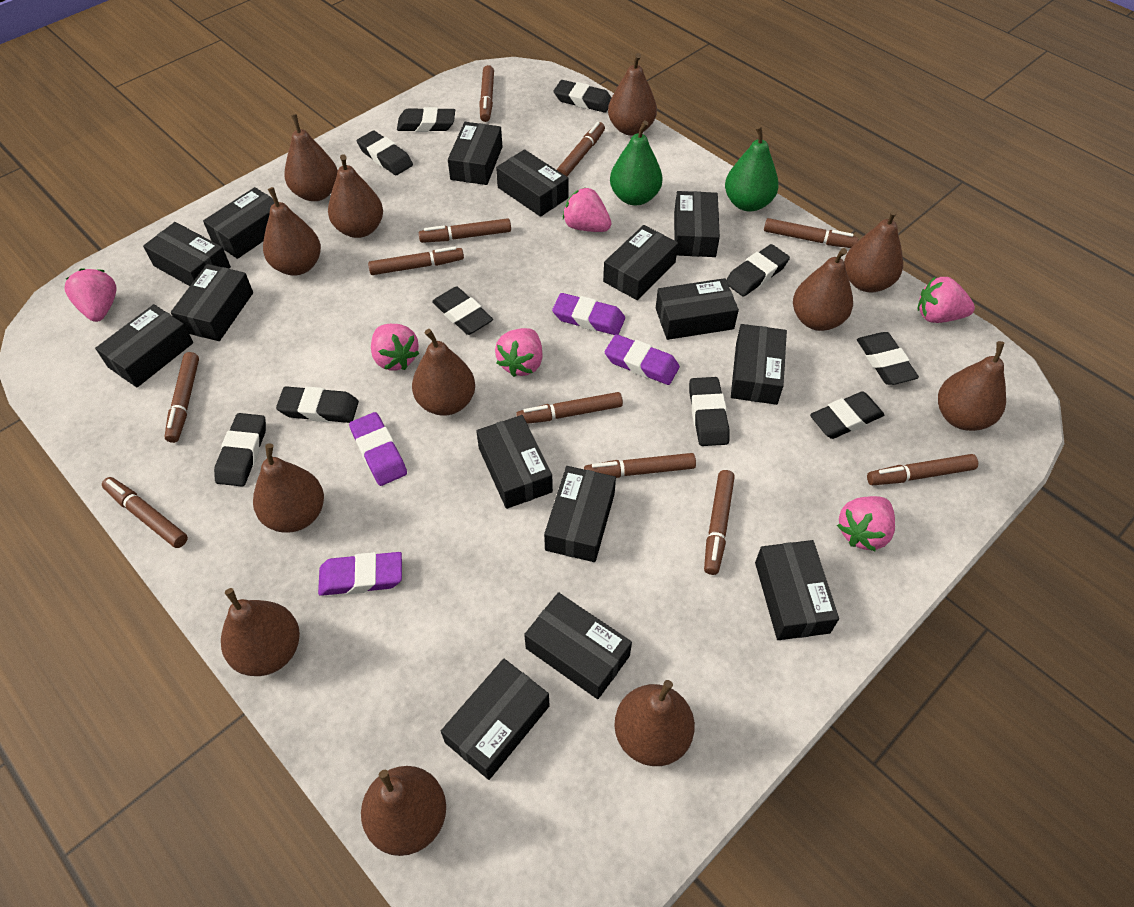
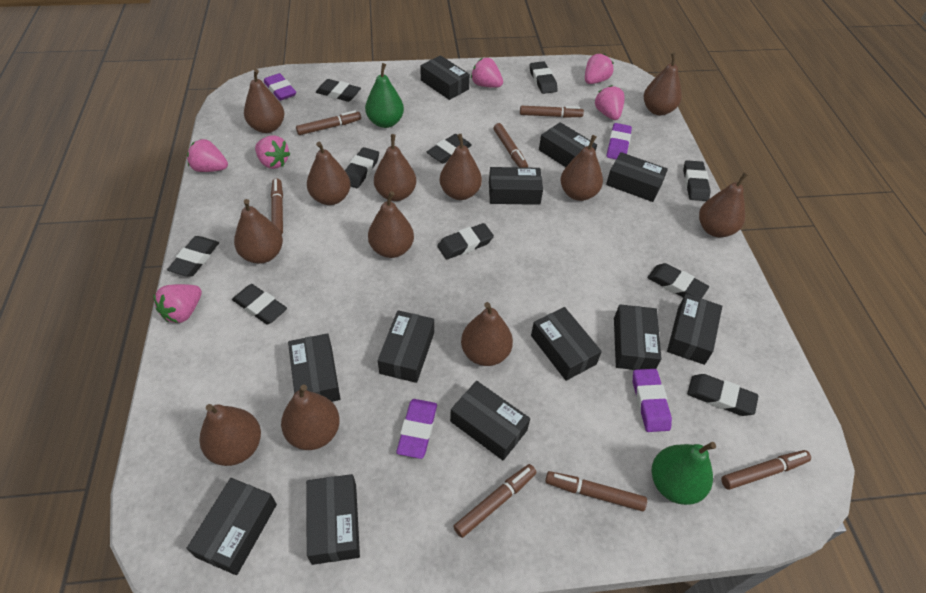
black box: [95,304,193,387] [143,222,231,286] [171,264,253,341] [203,187,274,259] [441,659,549,780] [448,122,502,185] [476,415,553,509] [496,149,568,217] [524,592,632,699] [544,466,616,562] [603,225,678,300] [656,278,739,340] [674,191,720,257] [731,324,787,405] [755,540,839,640] = 15 -> [186,478,277,575] [288,333,340,402] [306,474,360,565] [378,310,434,383] [420,55,470,100] [450,381,530,460] [489,167,543,205] [531,307,602,381] [539,122,597,167] [606,152,668,202] [614,304,662,370] [667,294,722,365] = 12
brown marker: [102,477,188,548] [164,352,199,443] [368,247,464,275] [419,218,511,243] [479,65,494,122] [516,392,623,424] [557,122,605,176] [584,453,696,478] [704,470,735,575] [764,218,858,248] [867,454,978,485] = 11 -> [271,178,283,235] [296,111,361,135] [453,464,536,538] [494,123,528,168] [520,106,584,118] [545,471,647,511] [721,450,811,490] = 7

